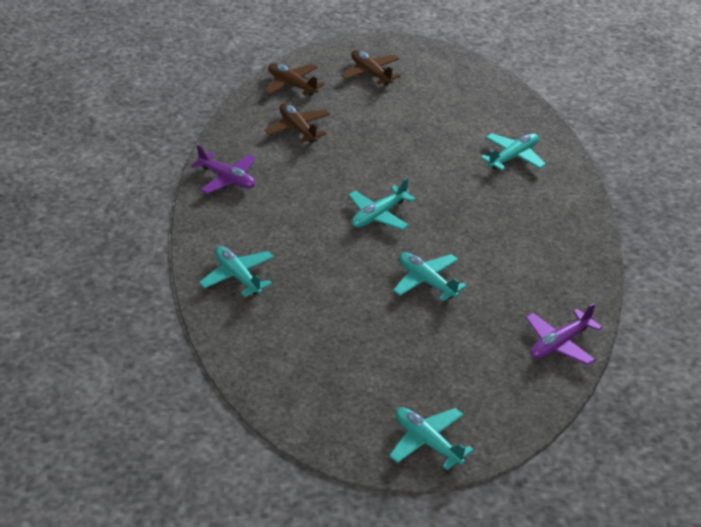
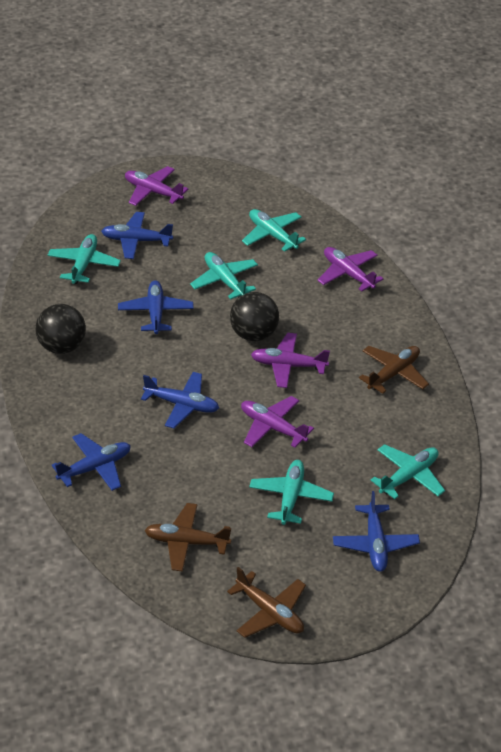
black ball: none = 0 -> [35,304,86,354] [230,292,279,341] = 2
blue plane: none = 0 -> [52,433,131,491] [101,212,173,259] [118,280,194,334] [141,372,219,428] [333,491,420,572] = 5
purple plane: [191,145,256,194] [526,303,602,365] = 2 -> [125,166,188,206] [241,396,314,448] [251,333,330,388] [317,247,383,292] = 4

